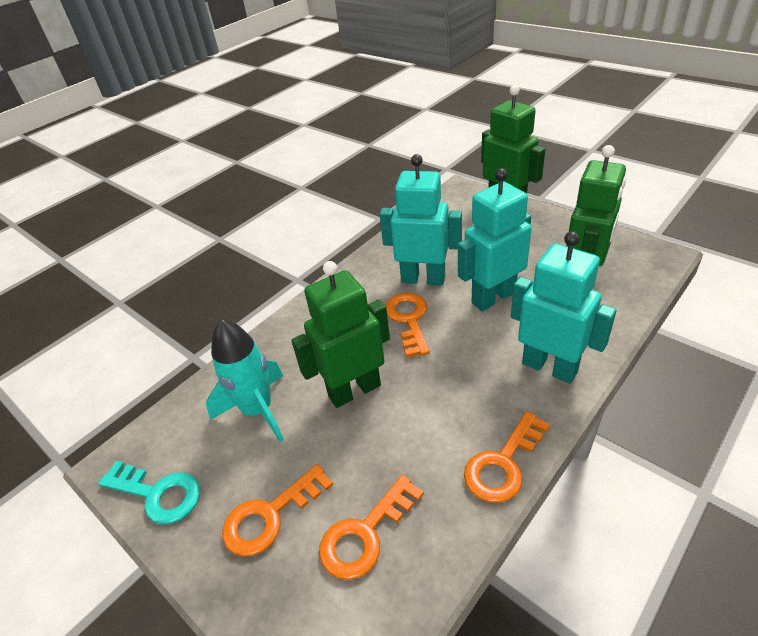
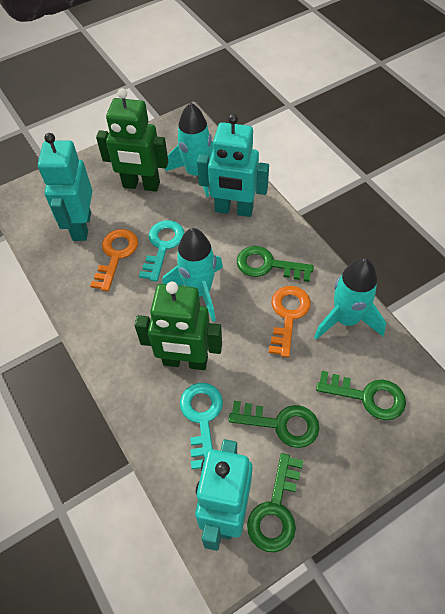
green key: none = 0 -> [228,401,319,448] [237,246,314,282] [247,453,303,552] [316,371,406,420] = 4
green robot: [291,261,390,408] [481,85,545,194] [566,145,626,266] = 3 -> [96,88,168,192] [135,282,222,370] = 2
orange key: [222,464,333,557] [319,475,424,580] [385,292,430,357] [464,411,550,503] = 4 -> [90,229,138,291] [269,286,311,357] = 2
turquoise key: [98,461,200,524] = 1 -> [139,220,184,282] [180,383,223,469] = 2
turquoise rocket: [206,319,284,442] = 1 -> [162,228,223,322] [165,102,213,197] [314,258,386,340] = 3

